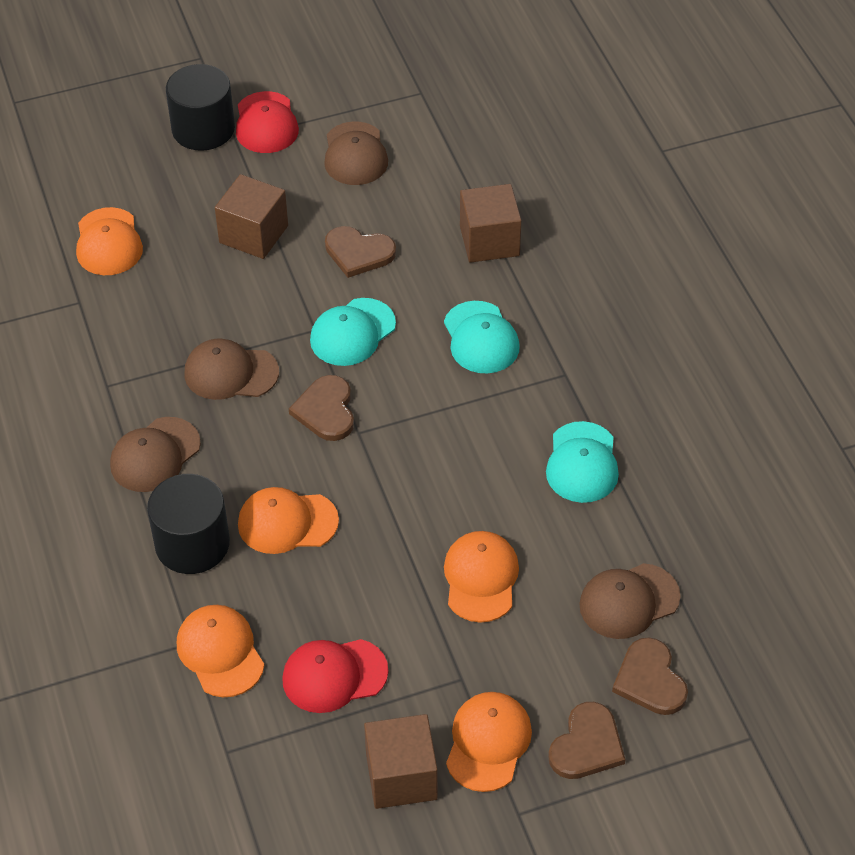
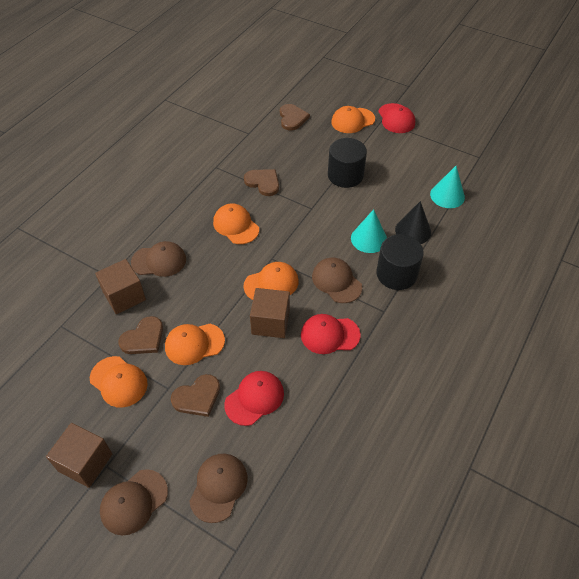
black cone: none = 0 -> [395,201,431,244] = 1
red cap: [236,91,299,153] [282,639,388,713] = 2 -> [224,371,284,426] [301,314,361,354] [378,103,415,133] = 3
turquoise cap: [310,298,396,366] [444,301,520,373] [546,421,619,503] = 3 -> none = 0
turquoise cone: none = 0 -> [351,209,387,253] [430,166,465,208] = 2

